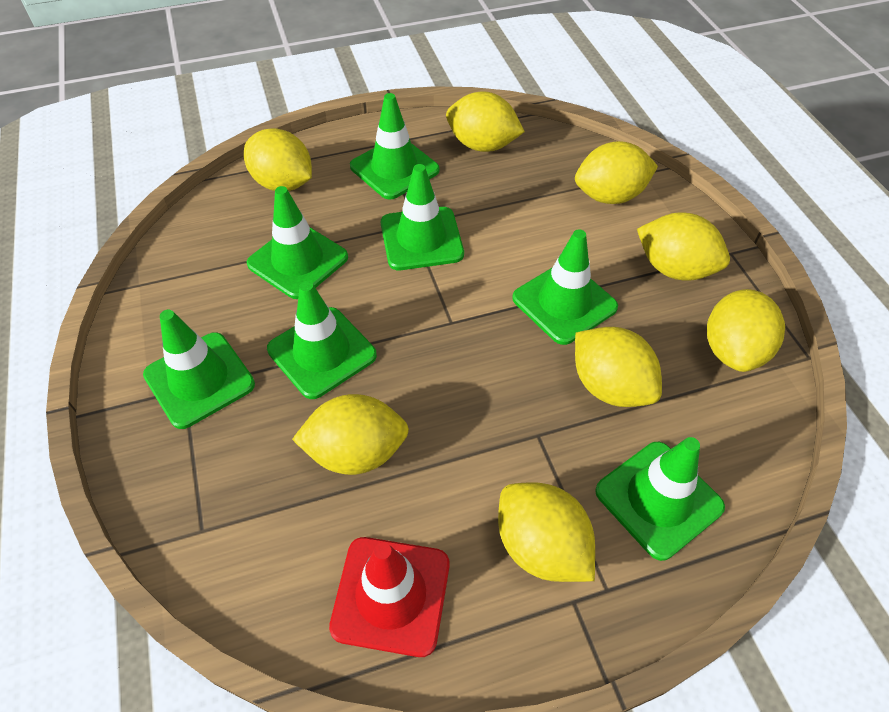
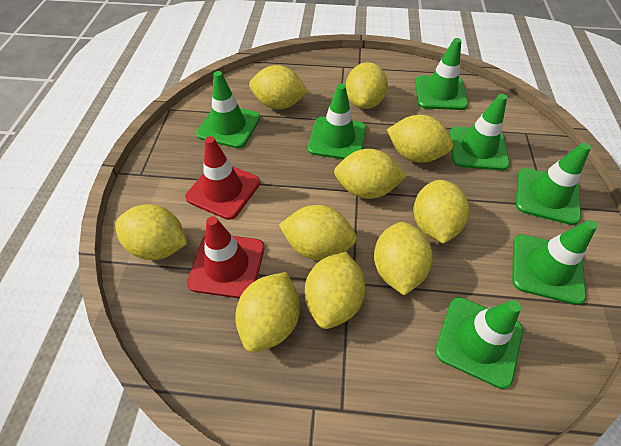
red traffic cone: [329,537,450,657] = 1 -> [185,136,260,220] [187,216,264,298] = 2
yellow lemon: [244,128,312,191] [292,394,409,475] [446,91,525,152] [498,482,595,582] [575,141,658,204] [575,327,662,407] [637,213,730,281] [707,289,785,372] = 8 -> [115,204,187,260] [235,272,300,353] [249,65,309,109] [279,205,357,260] [305,252,366,329] [334,149,407,199] [346,62,388,109] [374,222,433,296] [387,115,453,163] [414,180,469,244] = 10

